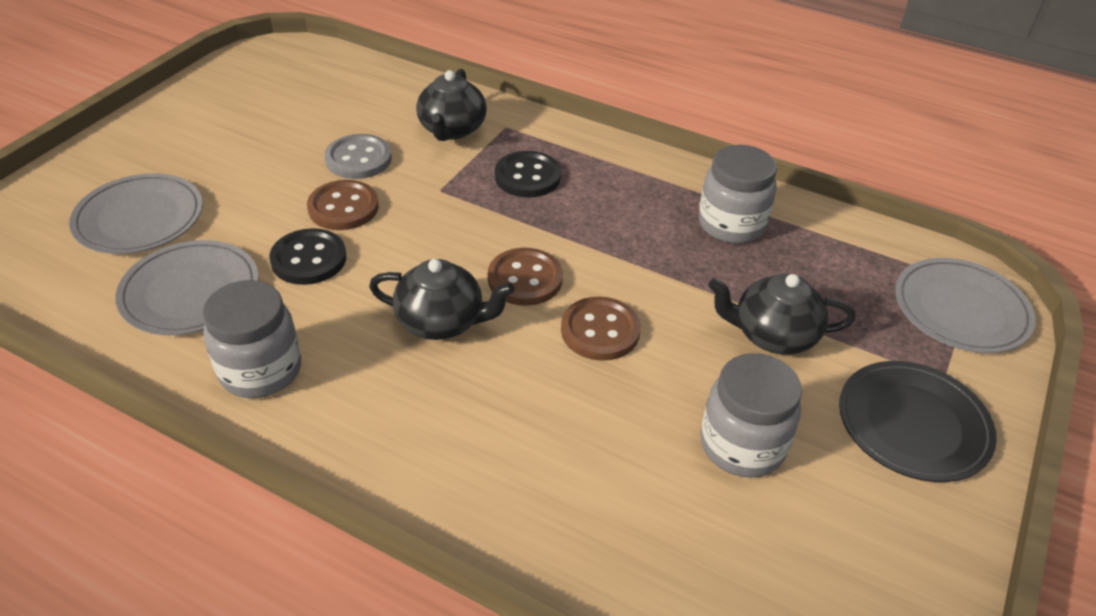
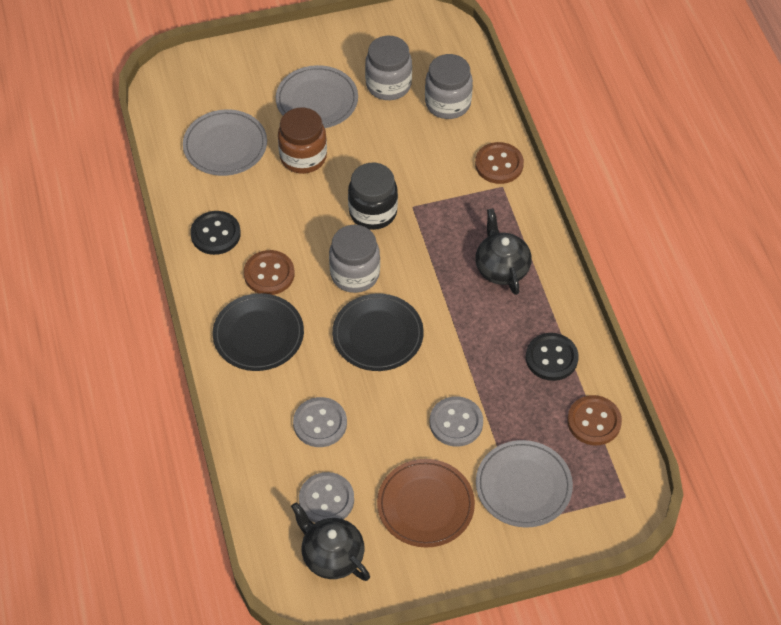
black jar: none = 0 -> [348,163,398,230] = 1
black plate: [839,361,997,482] = 1 -> [213,293,304,371] [332,294,424,371] = 2
black teapot: [369,259,515,340] [416,69,487,141] [708,274,855,355] = 3 -> [291,502,370,581] [475,208,532,295] = 2
brown jar: none = 0 -> [278,107,327,174] = 1
brown plate: none = 0 -> [377,459,475,548] = 1
grey button: [325,134,392,179] = 1 -> [293,397,347,447] [299,472,354,523] [430,396,483,447] = 3

